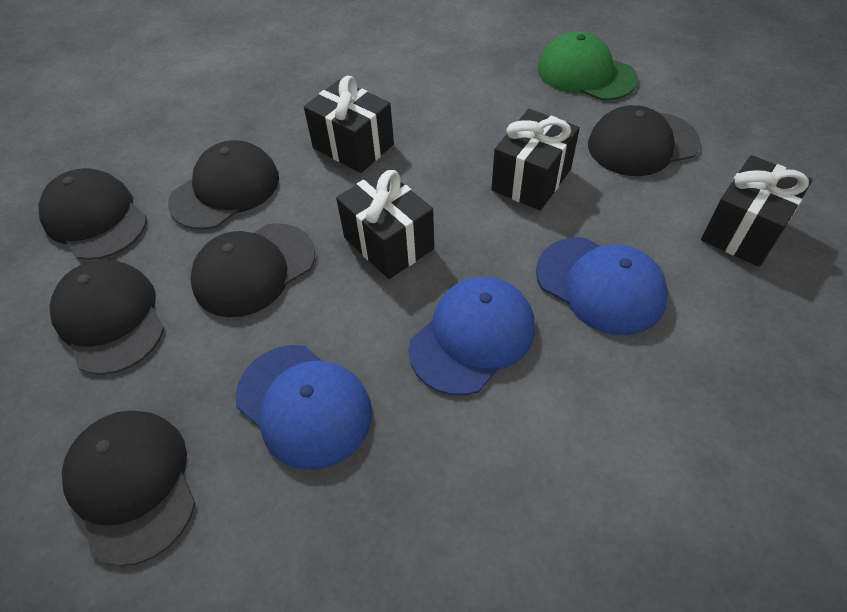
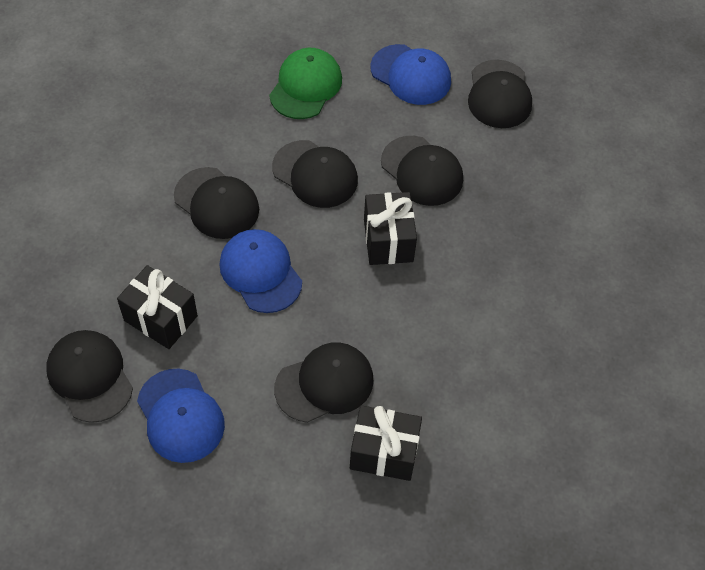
black gift: [304,76,394,173] [336,169,434,279] [491,109,580,211] [701,155,813,267] = 4 -> [117,265,198,349] [350,405,422,481] [364,192,417,265] = 3

